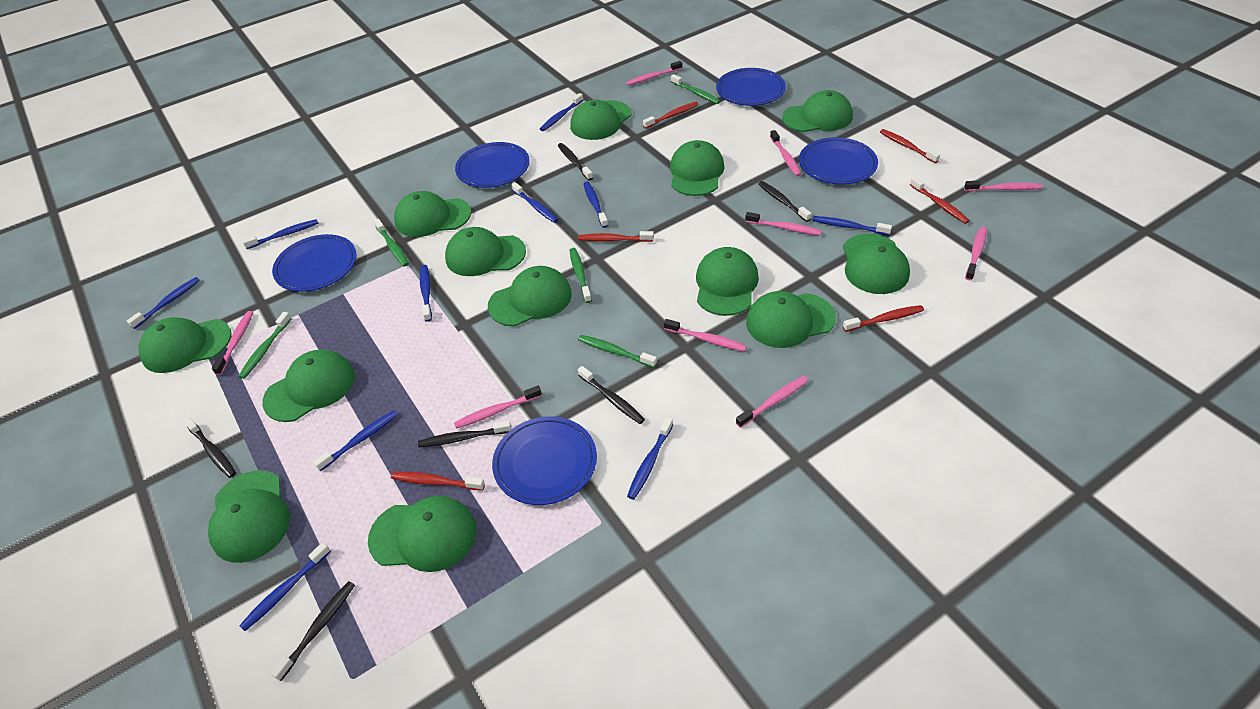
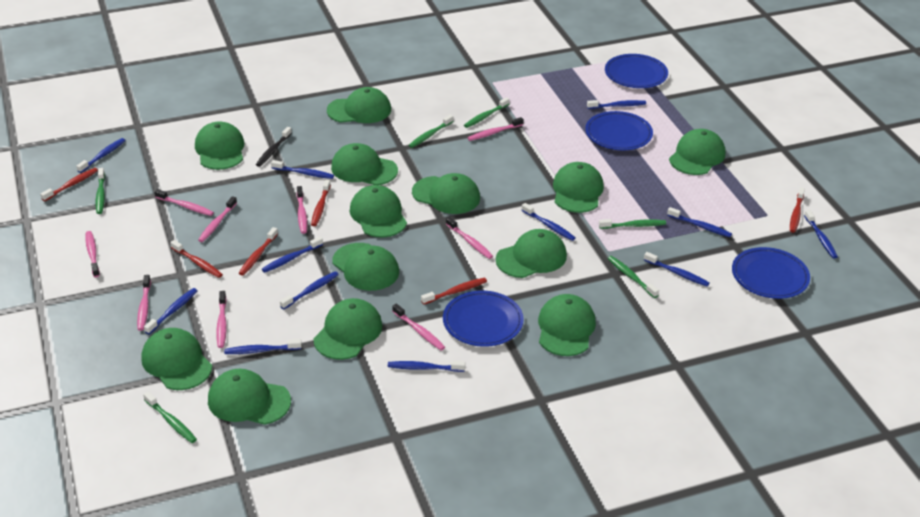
black toothbrush: [184,417,236,478] [270,581,355,681] [418,421,511,448] [558,143,593,181] [578,366,645,424] [758,181,812,222] = 6 -> [256,127,292,167] = 1
blue plate: [272,234,357,292] [455,142,530,188] [492,416,597,505] [716,68,786,106] [799,137,878,185] = 5 -> [443,291,524,347] [585,111,653,150] [605,54,668,88] [732,247,810,299] = 4
blue toothbrush: [127,277,200,329] [239,542,331,631] [242,219,319,249] [313,410,398,471] [420,265,432,322] [511,182,558,223] [540,93,583,131] [583,182,608,228] [627,417,673,500] [812,216,892,235] = 10 -> [76,138,126,173] [144,288,197,334] [224,339,302,354] [262,236,323,273] [271,160,334,179] [280,271,339,309] [388,361,465,372] [521,203,575,241] [587,100,646,109] [644,252,710,287] [667,207,732,237] [804,210,838,258] = 12
green toothbrush: [238,312,292,379] [374,219,409,267] [570,248,592,303] [578,335,657,368] [671,74,720,104] = 5 -> [96,168,105,214] [143,391,197,443] [408,115,453,148] [464,97,510,128] [599,219,666,229] [607,256,659,298] = 6

